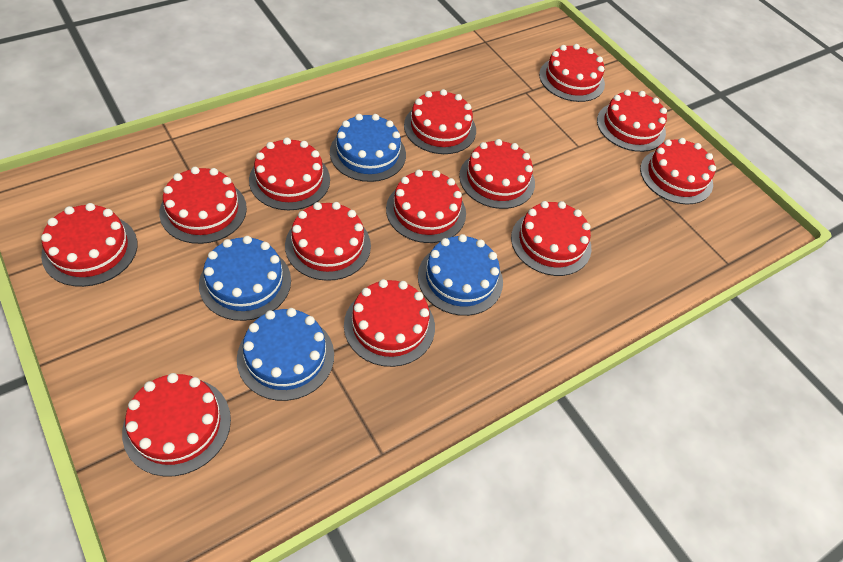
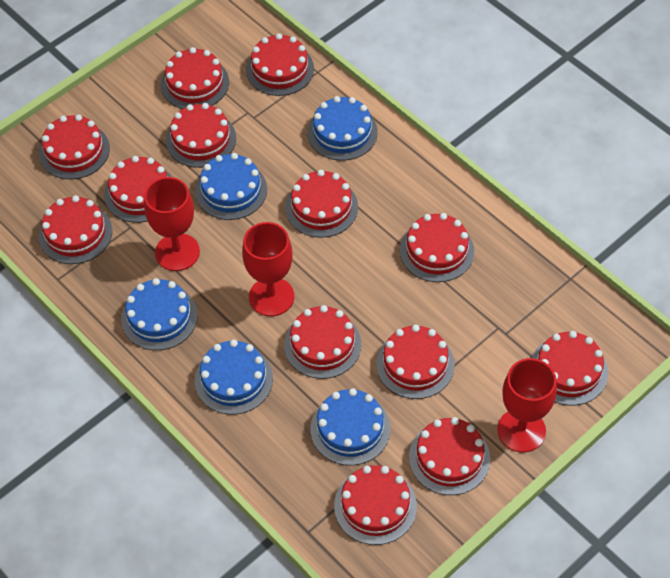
blue cake: [199,236,291,321] [237,308,334,401] [330,114,406,182] [418,234,503,316] = 4 -> [121,278,198,350] [195,153,267,220] [195,340,273,415] [307,96,378,161] [310,388,391,465] = 5
red goblet: none = 0 -> [144,177,200,271] [242,222,294,316] [497,358,557,452] = 3

